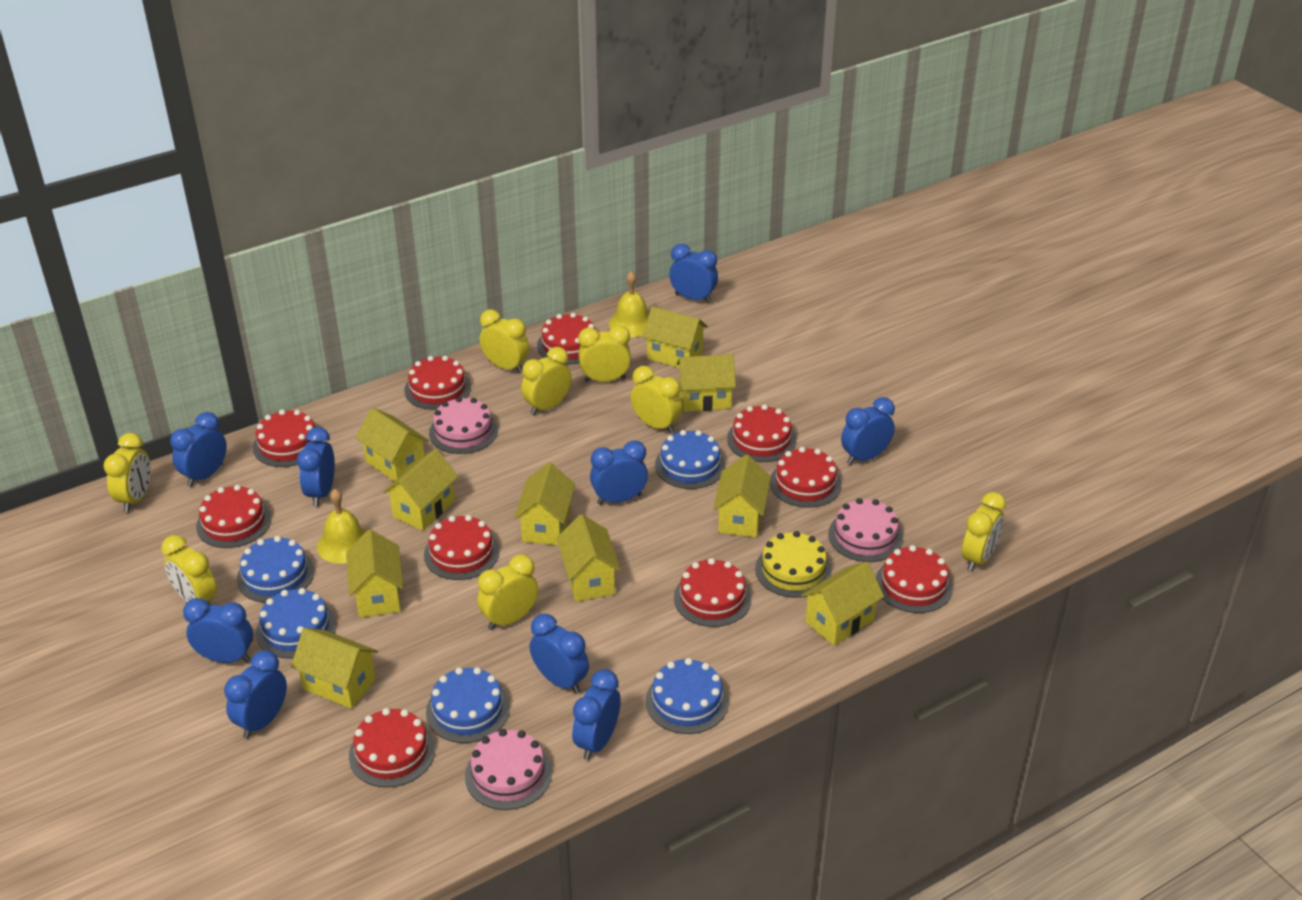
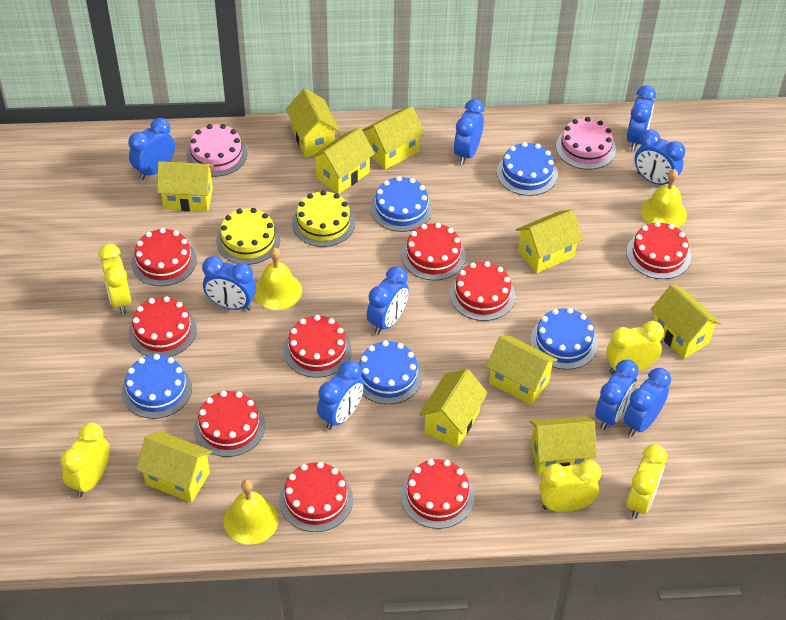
pink cake: [429,397,498,454] [465,729,552,810] [828,498,903,562] = 3 -> [186,124,247,177] [556,117,616,170] = 2
red cake: [196,485,271,548] [253,409,323,467] [349,708,435,787] [404,356,471,410] [424,515,500,580] [537,313,595,365] [674,558,751,627] [727,404,796,462] [770,447,842,508] [876,545,953,613] = 10 -> [129,296,197,357] [131,228,197,286] [194,391,265,457] [279,462,353,532] [284,315,352,378] [401,223,466,280] [401,459,474,529] [450,261,515,321] [627,221,691,279] = 9
yellow bell: [317,489,366,564] [609,271,649,337] = 2 -> [224,479,279,545] [254,247,302,310] [641,169,687,228] = 3
yellow cake: [755,531,832,598] = 1 -> [216,208,280,265] [292,190,355,247] = 2
yellow clock: [104,433,151,512] [161,535,217,605] [477,554,538,630] [479,310,529,373] [521,347,572,415] [578,325,631,382] [630,366,682,433] [962,492,1006,572] = 8 -> [60,422,110,497] [98,244,131,314] [539,460,601,512] [606,321,664,374] [626,444,667,519] = 5

